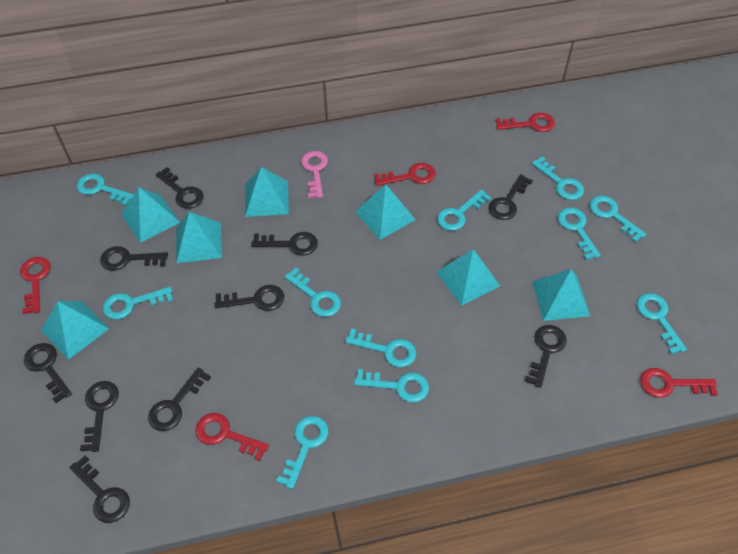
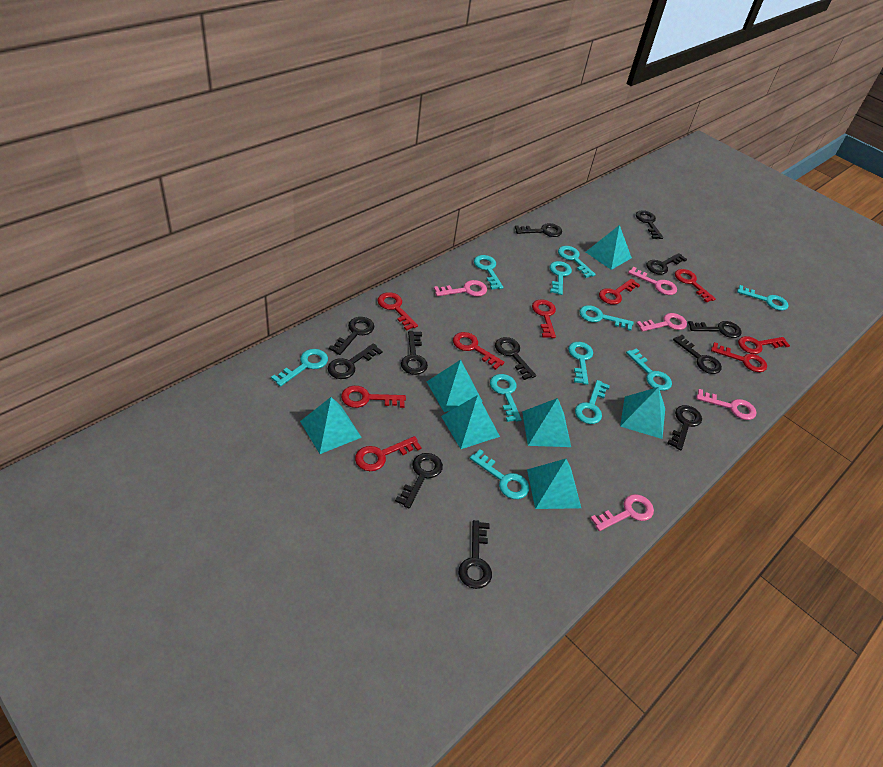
black key: [24,343,72,403] [69,456,130,523] [80,381,119,452] [100,246,168,271] [148,368,211,431] [155,167,204,209] [214,285,284,311] [251,232,318,256] [488,174,533,220] [525,325,567,388] = 10 -> [328,343,382,379] [329,317,374,355] [395,453,443,509] [401,331,428,375] [459,520,492,589] [495,337,536,380] [515,223,562,237] [636,210,663,239] [647,253,687,275] [667,405,702,450] [673,335,722,374] [688,321,742,338] = 12
pink key: [301,151,328,198] = 1 -> [434,280,487,297] [590,494,654,531] [628,267,677,295] [636,313,687,332] [696,389,756,420] = 5
red key: [20,257,50,314] [195,413,269,461] [374,163,436,186] [496,113,555,132] [640,368,718,398] = 5 -> [341,386,406,408] [355,436,422,471] [378,292,418,331] [453,332,505,370] [532,299,556,338] [599,279,640,305] [675,269,716,302] [711,342,767,372] [738,336,790,354] = 9

